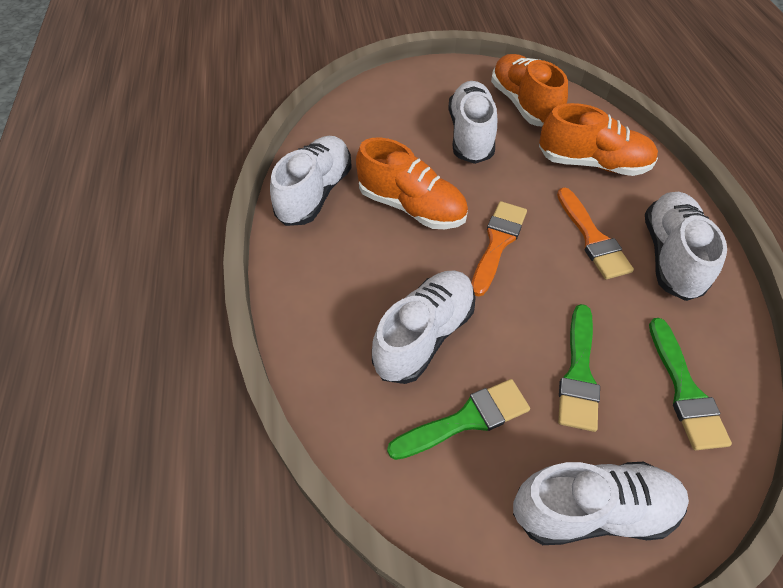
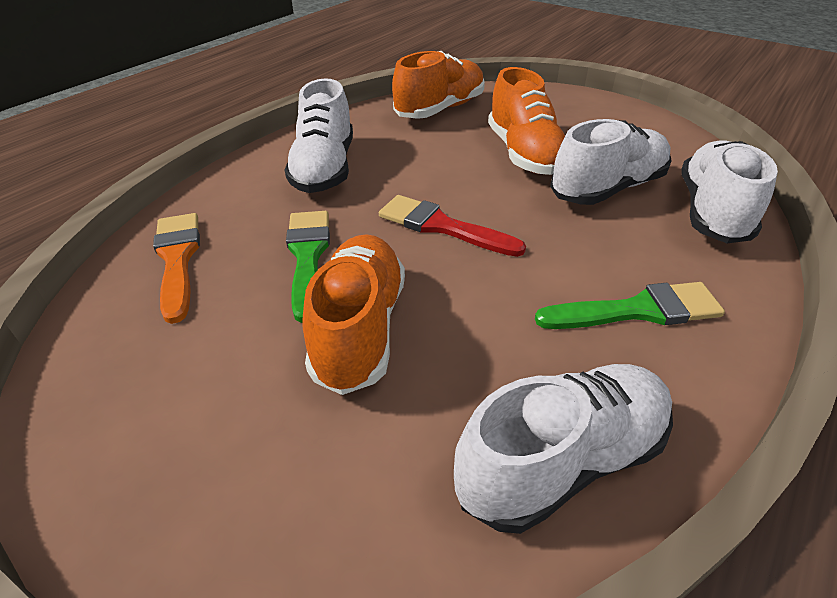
green brush: [387,379,530,460] [558,304,600,432] [649,318,732,450] = 3 -> [286,211,330,323] [535,282,725,329] = 2
orange brush: [471,201,527,296] [557,187,634,279] = 2 -> [153,213,200,324] = 1
red brush: none = 0 -> [379,195,526,257] = 1
white shoe: [270,136,352,226] [372,271,476,384] [448,81,497,164] [513,462,689,545] [645,192,727,301] = 5 -> [285,78,353,193] [454,364,673,534] [550,119,672,205] [682,140,778,243] = 4

